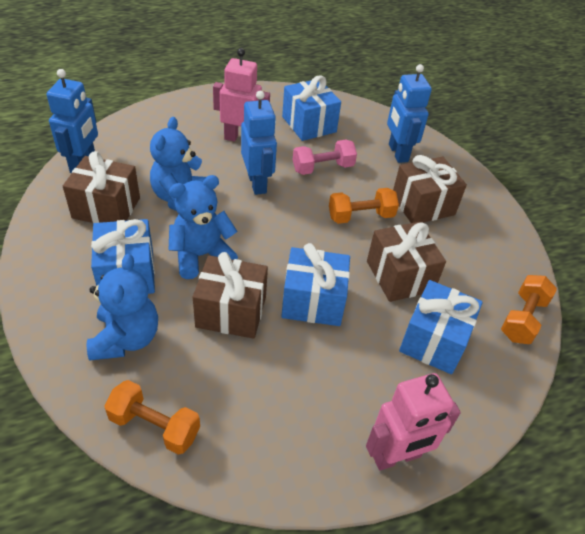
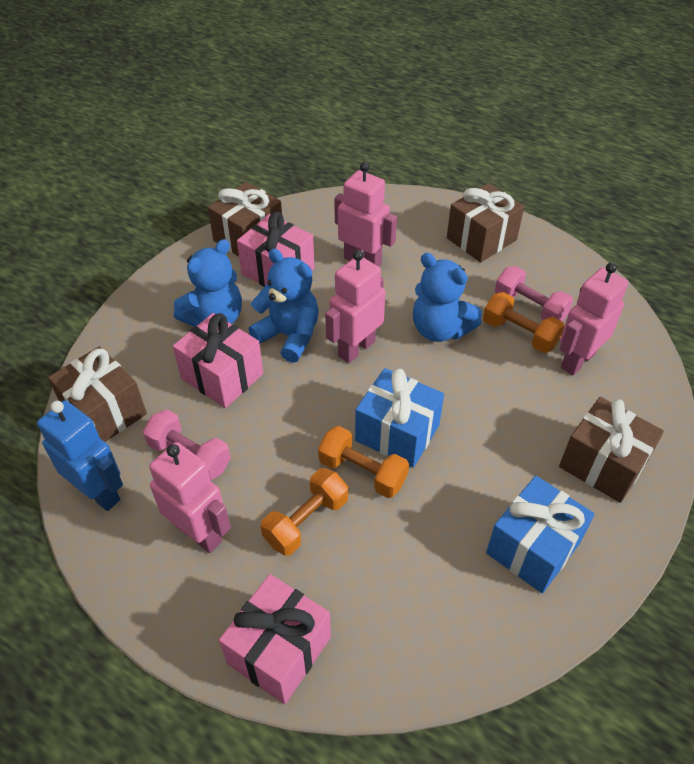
blue gift: [91,219,155,294] [281,243,350,326] [282,75,341,141] [399,280,483,374] = 4 -> [355,368,444,468] [486,476,595,593] = 2
blue robot: [47,69,98,173] [241,91,277,195] [387,64,432,163] = 3 -> [37,400,123,511] = 1
pink dumbbell: [293,140,357,175] = 1 -> [143,410,231,480] [495,266,573,322] = 2
pink gift: none = 0 -> [173,313,263,408] [219,574,331,704] [237,212,315,287] = 3
pink robot: [213,48,270,142] [366,373,461,470] = 2 -> [149,442,231,553] [325,250,385,363] [334,162,397,267] [560,262,629,376] = 4

